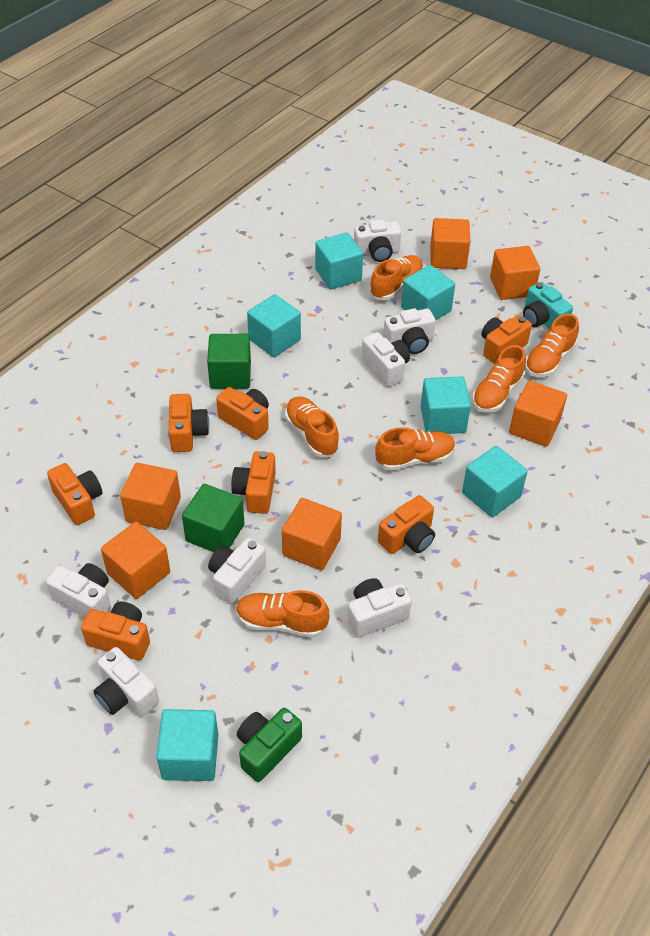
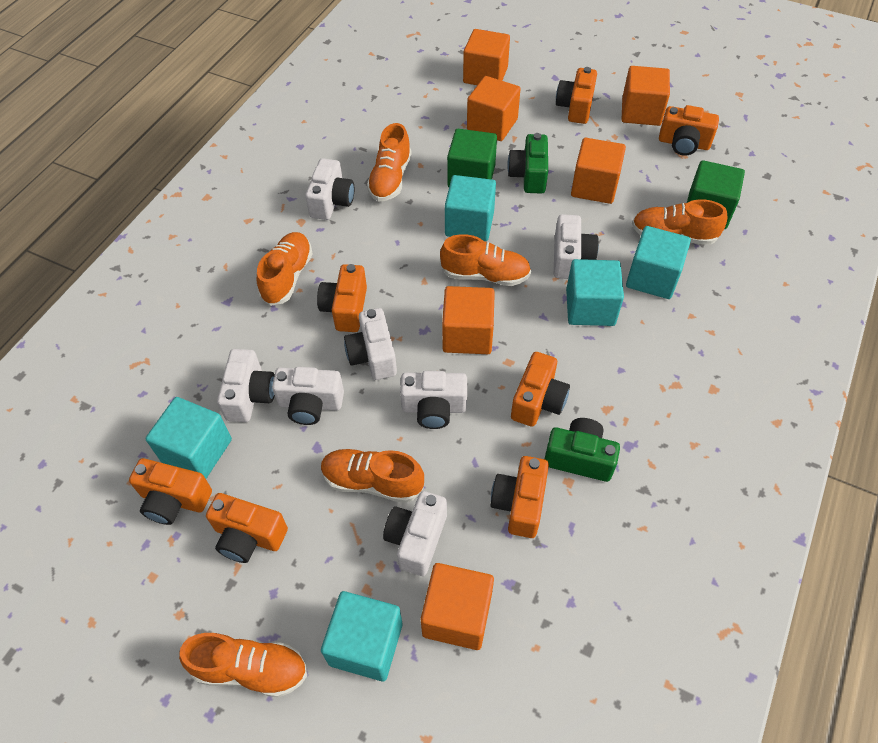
green camera: [237,708,302,782] = 1 -> [507,133,548,194] [544,418,620,482] = 2
turquoise camera: [523,282,573,329] = 1 -> none = 0
turquoise cube: [156,709,219,781] [247,294,301,357] [315,232,363,290] [401,265,455,320] [421,376,471,434] [462,446,528,517] = 6 -> [145,397,232,479] [321,591,403,681] [445,175,496,241] [566,259,624,326] [626,226,691,299] = 5

